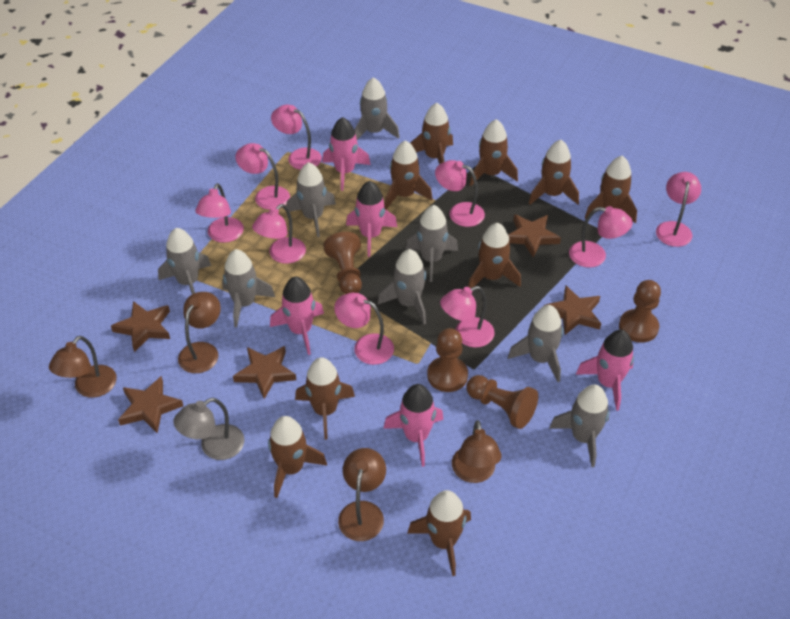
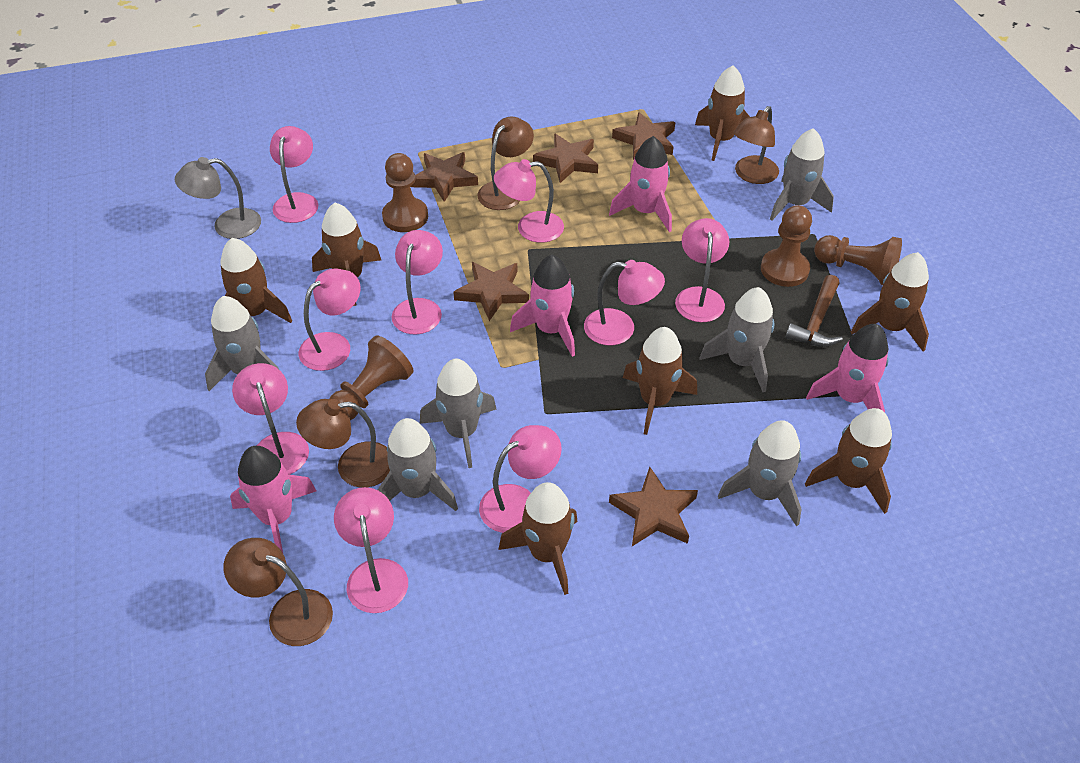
brown hammer: none = 0 -> [786,275,843,347] = 1
brown rocket: [268,416,327,498] [295,357,355,440] [385,140,433,209] [408,490,471,576] [410,103,453,165] [468,223,521,288] [470,119,518,186] [529,140,579,205] [585,156,637,223] = 9 -> [220,238,292,323] [312,203,381,306] [498,482,577,595] [623,327,697,435] [695,65,750,161] [805,408,892,514] [851,252,929,352] = 7
grey rocket: [158,228,211,294] [222,249,275,327] [286,162,336,237] [355,77,400,140] [378,249,426,324] [406,205,458,282] [508,305,563,382] [550,385,610,467] = 8 -> [205,296,279,391] [378,418,458,511] [420,359,497,468] [700,287,775,392] [718,420,802,526] [770,128,834,220] = 6
pink rocket: [270,277,324,355] [322,117,371,191] [346,181,397,257] [384,384,444,467] [576,330,634,411] = 5 -> [230,446,316,553] [510,255,575,357] [609,136,672,232] [806,324,889,412] = 4

